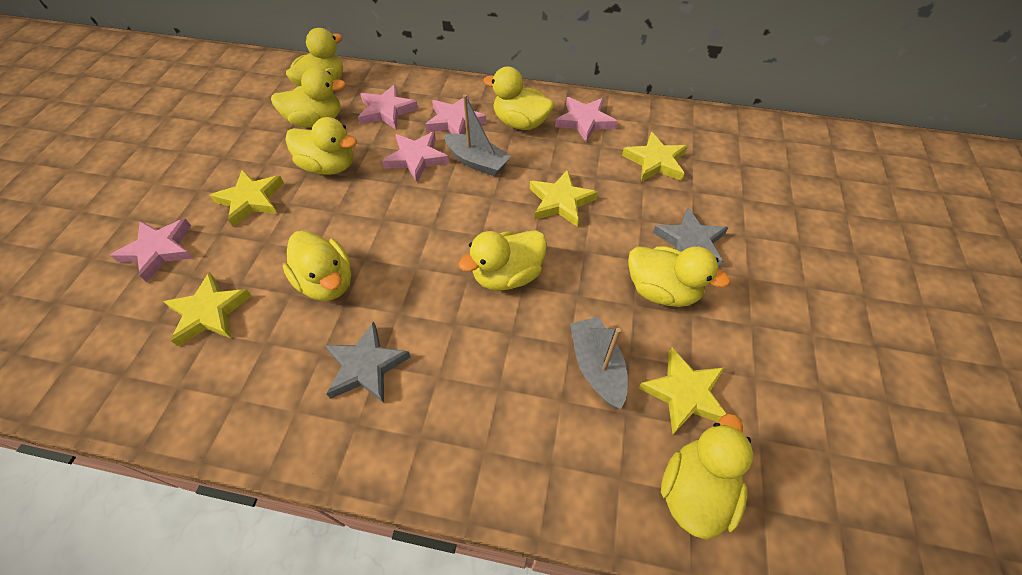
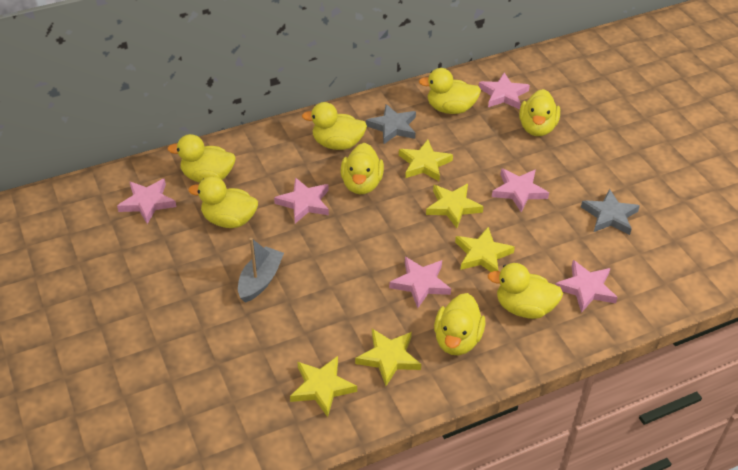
grey boat: [444,95,511,176] [570,317,628,409] = 2 -> [238,238,284,303] = 1
pink star: [110,218,193,282] [358,85,418,130] [382,131,449,182] [425,95,487,134] [555,97,618,143] = 5 -> [117,179,176,224] [274,177,329,223] [389,257,451,308] [479,73,530,109] [492,169,549,212] [555,260,618,313] = 6

